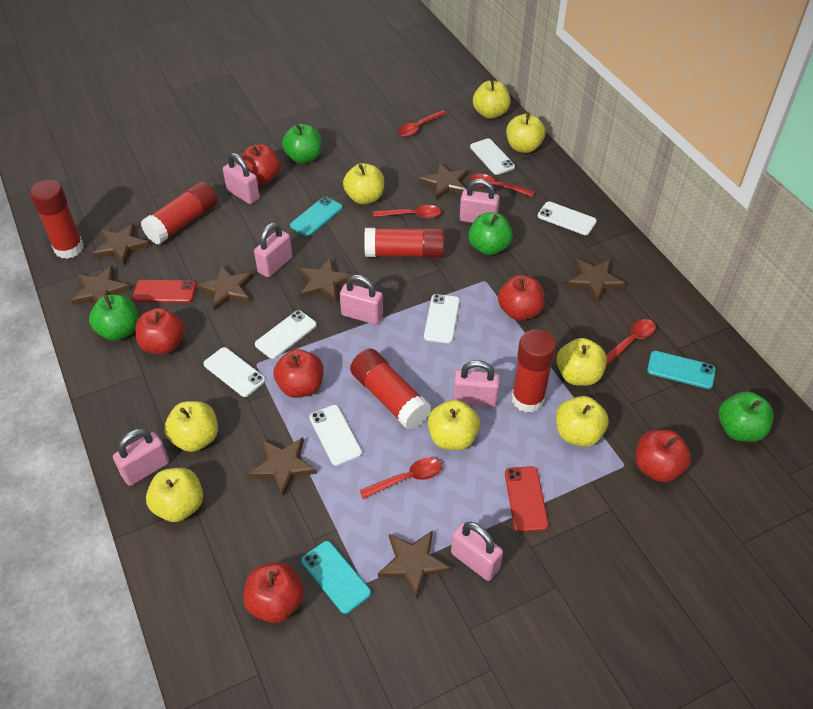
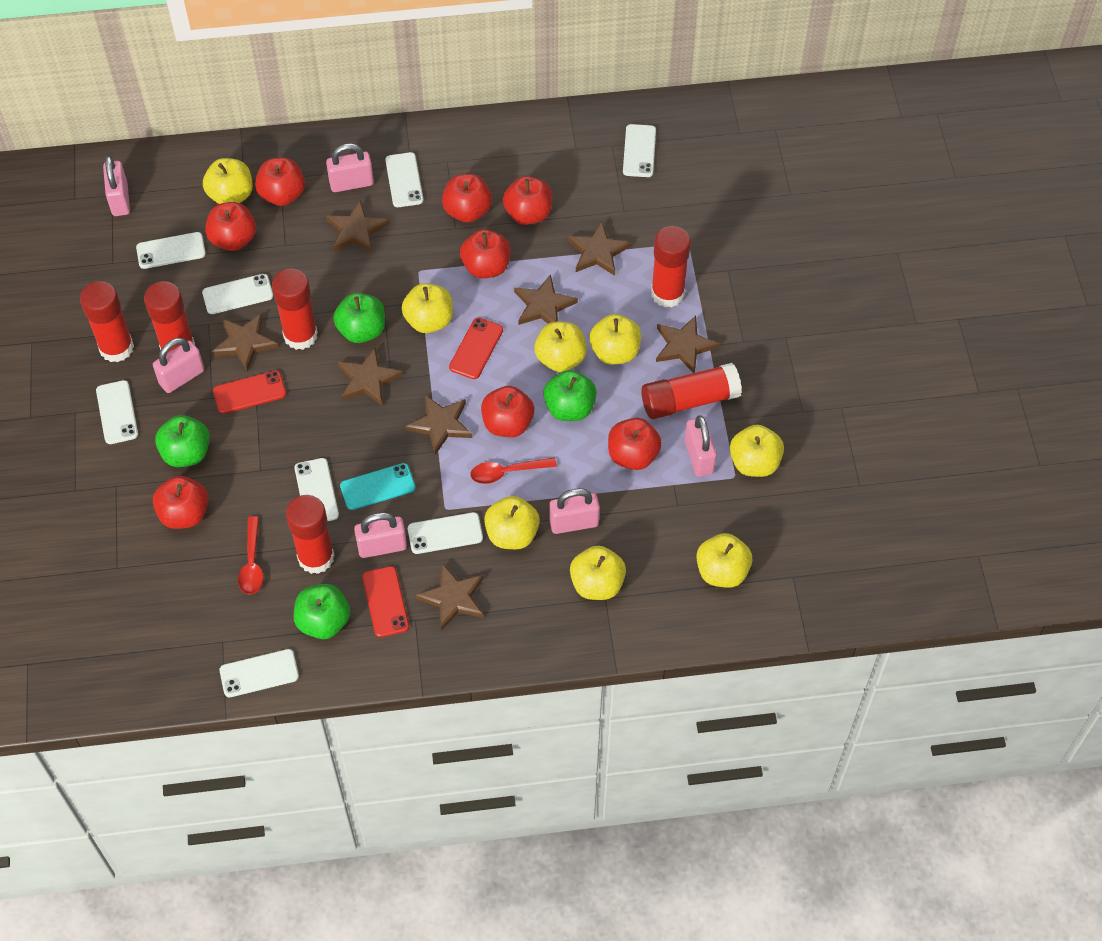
pink padlock: [113,429,169,486] [223,153,260,204] [254,222,293,277] [340,275,383,325] [451,522,503,581] [453,360,500,407] [460,179,500,223] = 7 -> [103,156,130,216] [153,338,204,393] [326,143,374,192] [354,512,407,558] [549,488,600,534] [685,415,717,477] = 6
red apple: [135,308,185,354] [240,144,281,185] [243,562,304,623] [273,349,324,398] [498,275,544,321] [635,430,691,482] = 6 -> [153,476,208,529] [205,202,256,251] [255,157,305,206] [442,174,492,223] [460,229,510,279] [481,386,534,437] [503,176,552,225] [608,418,662,470] = 8
red glue stick: [30,180,84,259] [141,181,217,245] [350,349,431,430] [364,227,444,258] [512,329,556,413] = 5 -> [80,281,134,363] [144,281,195,352] [272,268,318,350] [286,495,334,574] [641,363,742,419] [651,226,691,308] = 6
red phone: [133,280,196,303] [505,466,549,532] = 2 -> [213,370,286,414] [362,566,409,637] [449,317,503,379] = 3
red spoon: [359,458,442,499] [373,205,441,219] [398,110,447,137] [470,174,535,197] [606,319,656,366] = 5 -> [238,516,263,595] [470,457,557,484] = 2
turquoise phone: [290,197,343,236] [301,541,371,614] [647,351,716,389] = 3 -> [340,463,416,510] = 1
white phone: [204,347,266,397] [255,310,317,359] [309,405,362,466] [424,294,460,343] [470,138,515,175] [538,201,597,235] = 6 -> [96,380,138,444] [136,232,206,269] [202,274,273,314] [220,649,299,697] [294,458,339,521] [385,152,423,207] [408,512,483,554] [623,124,656,177] = 8

